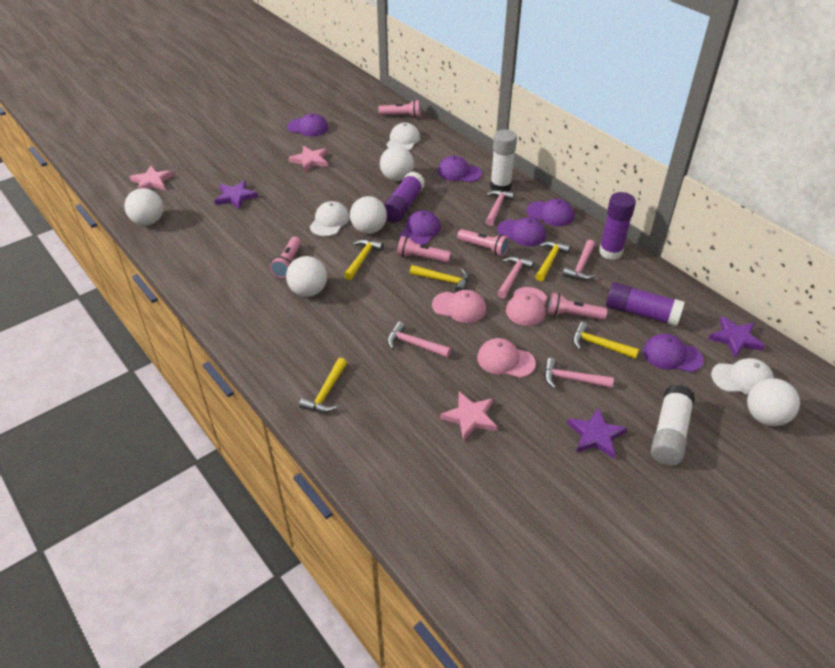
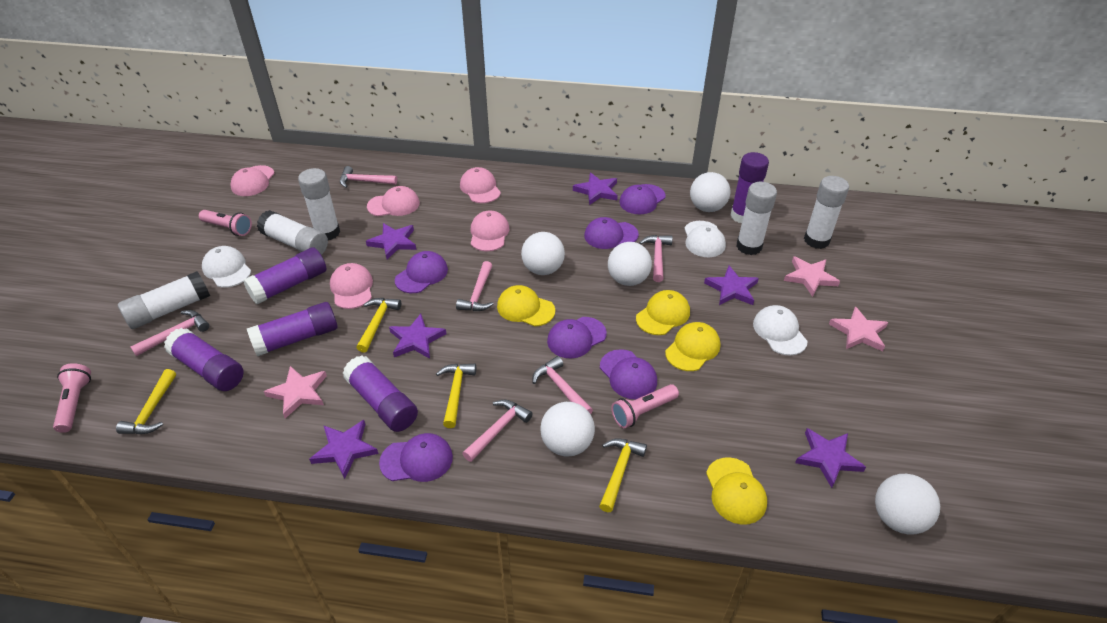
pink cap: [432,290,486,323] [477,338,536,378] [506,287,547,326] = 3 -> [230,165,275,196] [330,263,373,309] [367,186,420,216] [460,167,501,203] [471,210,509,251] = 5
pink flashlight: [270,237,301,278] [378,100,421,118] [397,236,451,263] [457,229,509,256] [548,293,607,320] = 5 -> [53,363,91,433] [199,210,252,236] [611,384,679,428] = 3
pink hammer: [387,321,451,358] [485,190,515,226] [497,256,534,298] [544,358,614,389] [563,240,596,280] = 5 -> [130,310,210,356] [340,166,397,188] [456,261,494,311] [462,400,533,462] [532,356,593,414] [639,235,673,282] = 6
purple glue stick: [384,171,425,223] [599,192,636,260] [606,282,685,326] = 3 -> [164,328,244,391] [243,247,326,304] [247,302,337,356] [343,356,418,432] [731,152,769,223] = 5
purple star: [214,180,258,210] [567,407,627,459] [708,316,765,358] = 3 -> [309,420,378,479] [366,223,416,259] [389,314,446,359] [573,173,618,205] [704,266,759,305] [795,428,866,488] = 6
white glue stick: [490,129,517,192] [651,385,695,466] = 2 -> [118,271,210,329] [257,210,328,255] [298,168,340,240] [736,182,777,255] [804,176,849,249] = 5
yellow cap: none = 0 -> [497,285,555,326] [636,290,690,335] [665,322,720,371] [706,457,767,525] = 4
yellow hammer: [299,358,347,413] [344,239,384,280] [410,265,469,292] [535,241,571,281] [573,322,639,359] = 5 -> [116,369,176,434] [356,298,401,353] [436,364,476,428] [599,438,647,512] = 4

